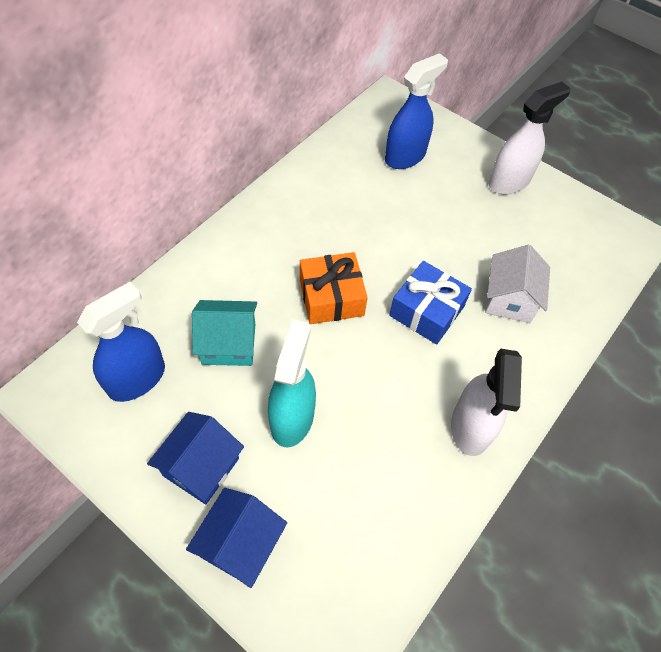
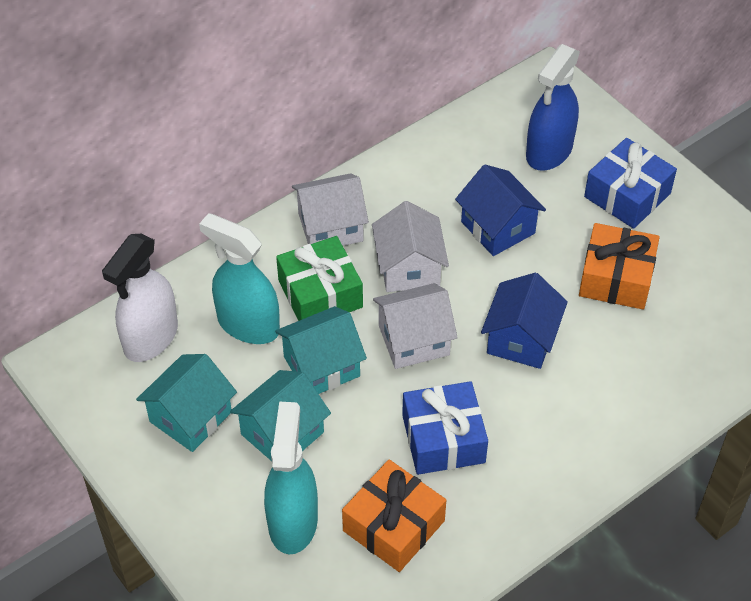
blue gift: [389,261,472,345] = 1 -> [402,381,488,475] [584,138,677,229] = 2
blue spray bottle: [77,282,165,402] [385,53,448,169] = 2 -> [526,44,580,171] = 1
green gift: none = 0 -> [276,236,363,321] = 1
orange gift: [300,252,368,324] = 1 -> [342,459,446,572] [579,223,659,310] = 2
turquoise house: [192,300,257,366] = 1 -> [136,354,237,452] [230,370,331,461] [275,306,367,394] = 3
turquoise spray bottle: [268,319,316,447] = 1 -> [199,213,280,344] [264,402,318,554] = 2
white house: [485,245,550,323] = 1 -> [292,173,369,246] [372,201,449,292] [373,283,458,369] = 3
white spray bottle: [451,349,522,456] [489,82,571,194] = 2 -> [102,234,178,362] = 1

